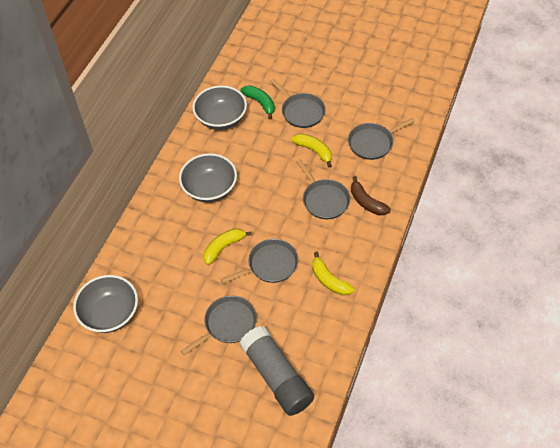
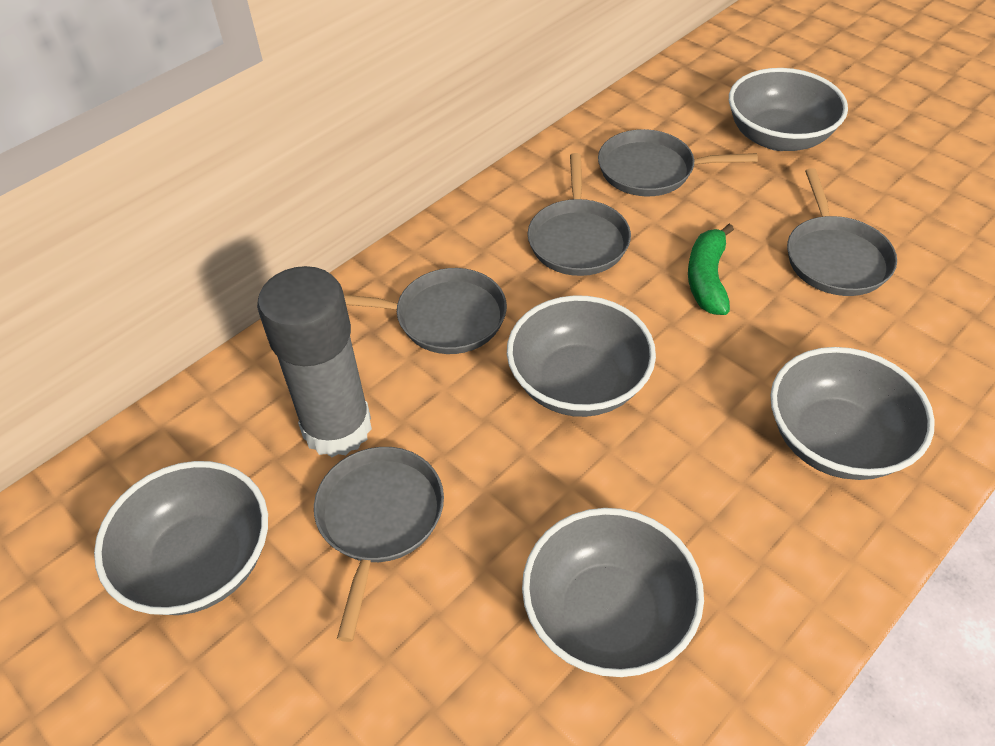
brown banana: [351,176,391,215] = 1 -> none = 0
grey bowl: [73,275,138,333] [179,153,237,202] [192,86,247,130] = 3 -> [94,461,268,615] [507,295,656,417] [522,508,704,677] [729,68,848,151] [770,347,935,480] = 5
yellow banana: [204,228,252,265] [292,134,332,167] [312,252,355,296] = 3 -> none = 0

